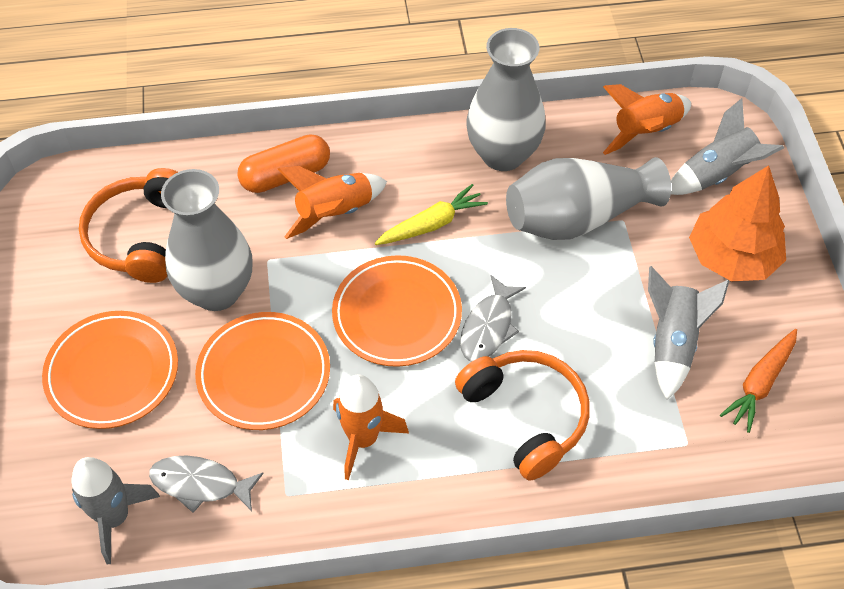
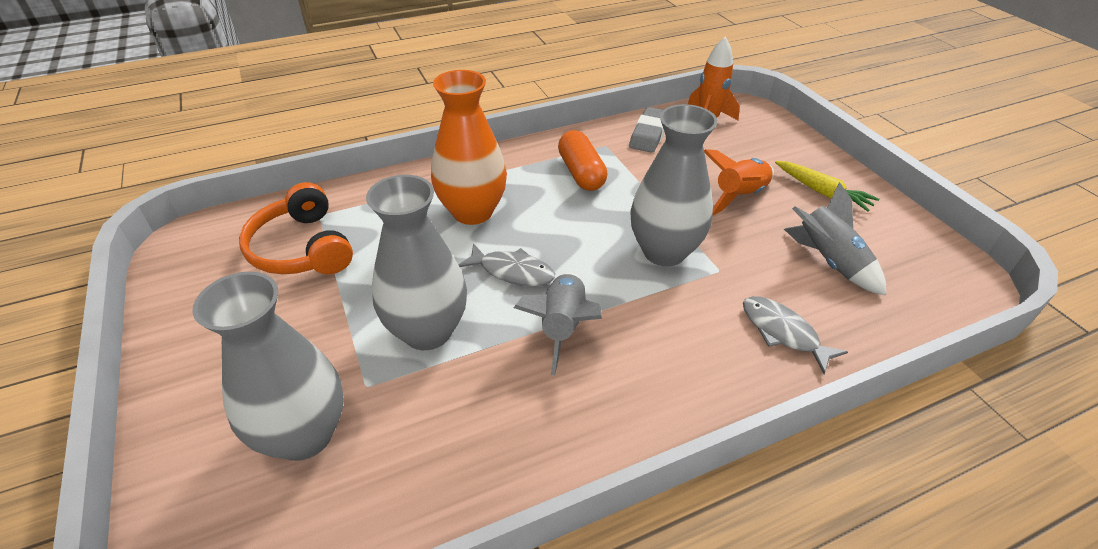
grey eraser: none = 0 -> [629,107,664,153] = 1
grey rocket: [71,457,160,564] [648,266,729,400] [671,98,784,195] = 3 -> [514,272,602,375] [784,182,886,295] = 2
orange carrot: [720,329,797,433] = 1 -> none = 0
orange headphones: [79,168,178,283] [455,350,590,480] = 2 -> [239,182,353,274] = 1
orange plate: [42,311,178,429] [195,312,330,430] [332,255,462,367] = 3 -> none = 0
orange rocket: [278,166,387,239] [333,374,409,480] [603,84,691,155] = 3 -> [688,37,740,120] [704,149,774,216] = 2
orange tree: [689,165,786,281] = 1 -> none = 0
orange vase: none = 0 -> [431,70,507,225] = 1

